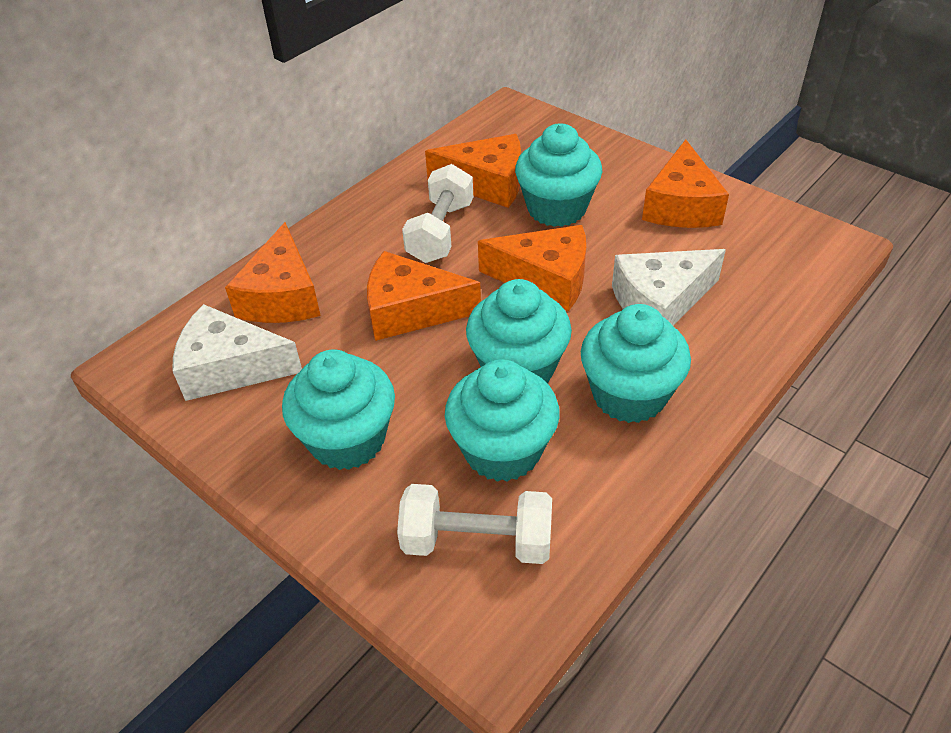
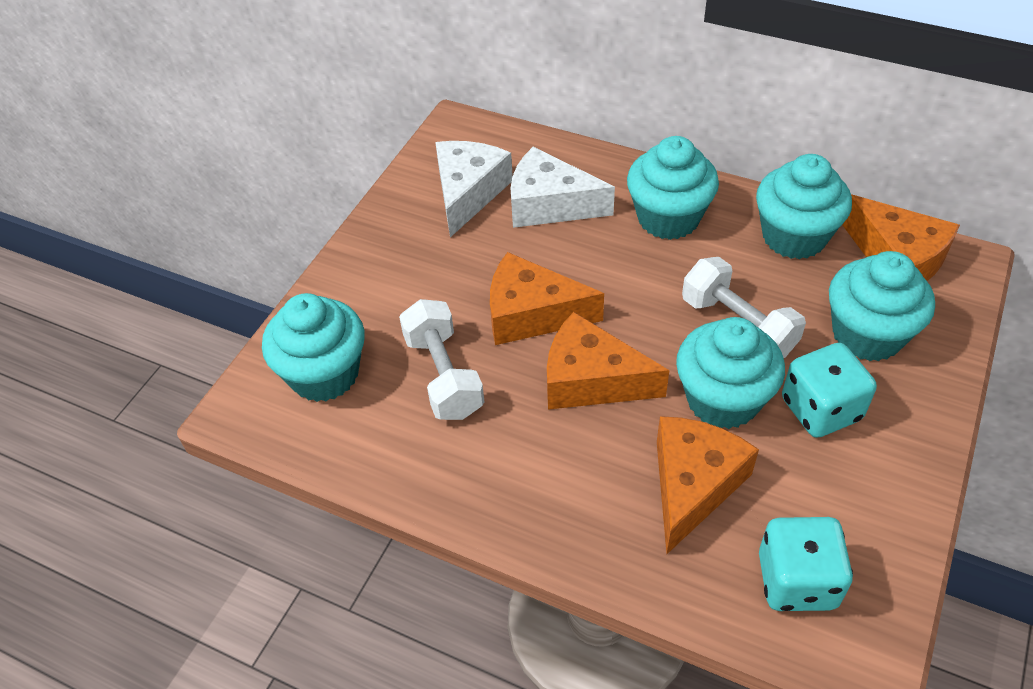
orange cheese: [225,222,321,323] [367,251,481,341] [425,134,521,208] [478,225,586,311] [642,139,729,228] = 5 -> [490,252,604,345] [547,312,669,410] [657,416,759,554] [842,194,960,281] = 4
turquoise dice: none = 0 -> [759,517,853,611] [782,343,877,438] = 2

